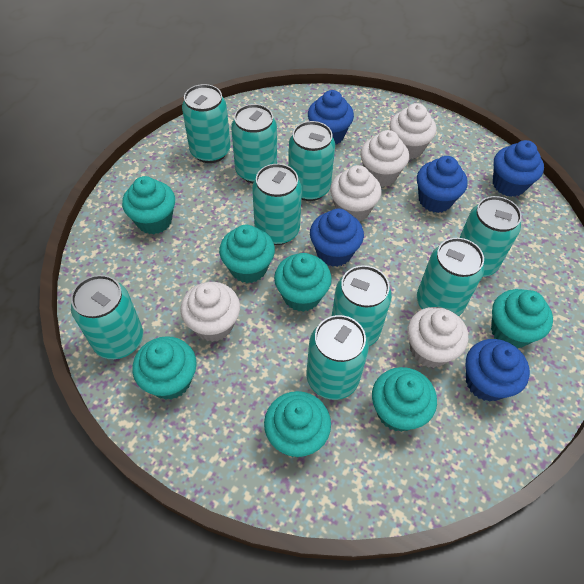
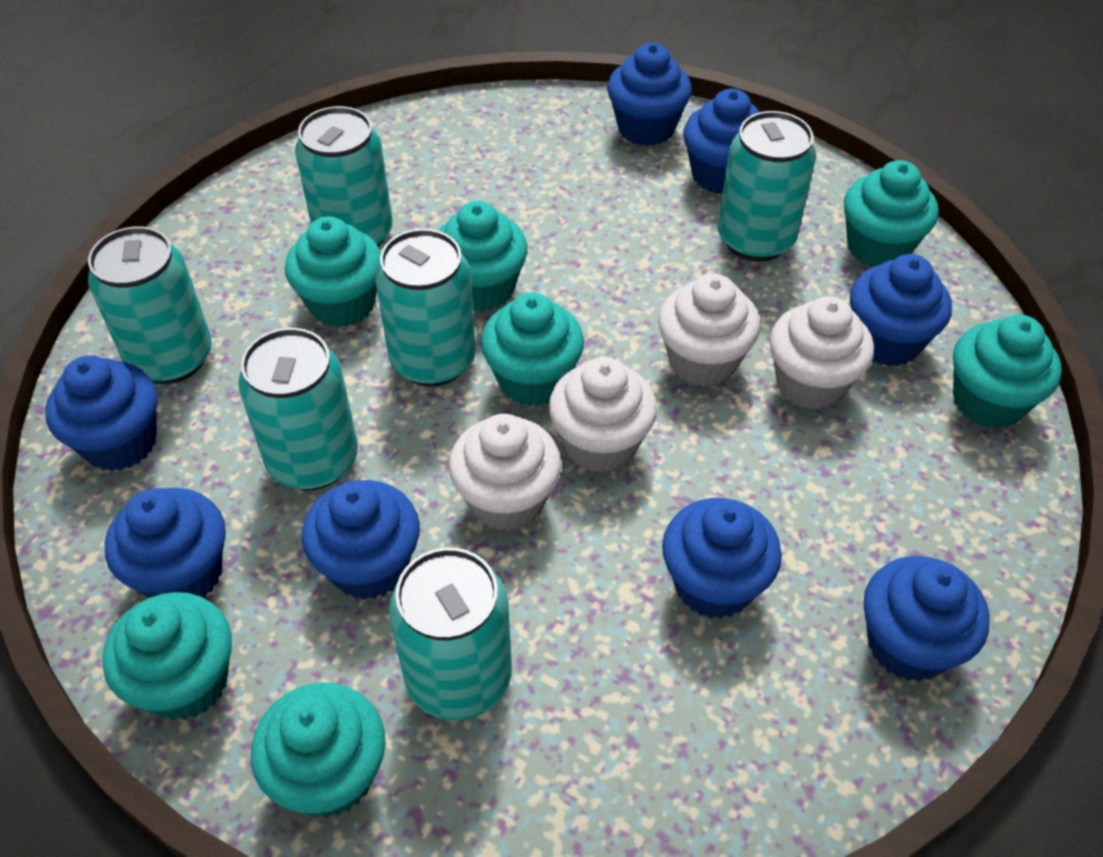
blue cupcake: [308,90,354,145] [310,208,364,267] [417,156,468,213] [466,339,530,402] [493,140,544,197] = 5 -> [45,355,157,471] [105,488,226,598] [302,480,420,600] [607,43,692,146] [662,498,782,619] [683,89,760,194] [850,254,952,366] [863,556,990,681] = 8
turquoise can: [71,275,143,359] [182,84,230,163] [231,104,277,183] [252,164,302,245] [288,121,335,201] [307,315,369,400] [332,265,392,346] [417,238,484,316] [459,196,522,277] = 9 -> [88,226,212,384] [238,328,358,490] [295,106,393,247] [375,229,476,387] [389,548,512,720] [718,111,816,262] = 6
white cupcake: [180,282,240,342] [330,165,381,222] [360,130,409,187] [389,103,437,159] [407,307,468,368] = 5 -> [449,414,561,531] [549,357,657,473] [658,274,760,387] [769,296,874,410] = 4

